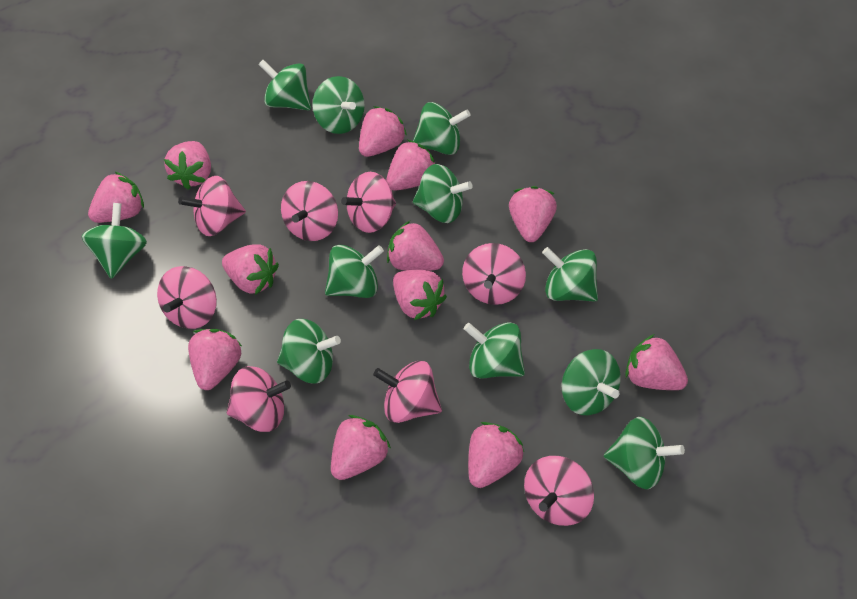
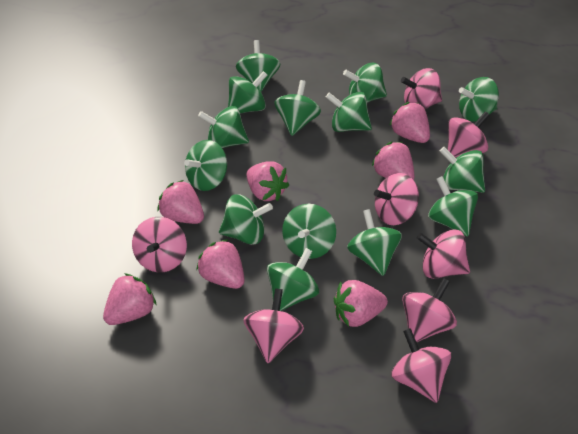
green spinning top: [82,203,147,279] [258,60,311,110] [277,319,341,384] [312,76,365,134] [325,245,384,298] [413,102,471,155] [413,164,473,223] [464,322,525,379] [542,247,598,302] [562,349,621,415] [604,417,685,489] = 11 -> [184,140,227,191] [198,106,249,148] [219,194,273,245] [228,71,267,114] [236,40,280,92] [267,248,319,311] [274,80,321,136] [282,204,336,259] [326,92,372,132] [343,63,387,103] [347,209,402,276] [428,176,478,236] [440,147,485,193] [459,77,499,122] = 14
pink strawberry: [88,171,144,223] [164,141,211,190] [188,329,242,390] [222,244,279,295] [331,415,391,480] [359,106,407,157] [386,140,435,191] [387,221,444,271] [393,270,447,320] [468,422,524,488] [509,186,557,242] [625,334,688,390] = 12 -> [103,273,157,325] [157,180,204,224] [196,239,245,289] [247,161,289,201] [334,280,388,327] [372,142,414,180] [389,102,430,143] = 7

